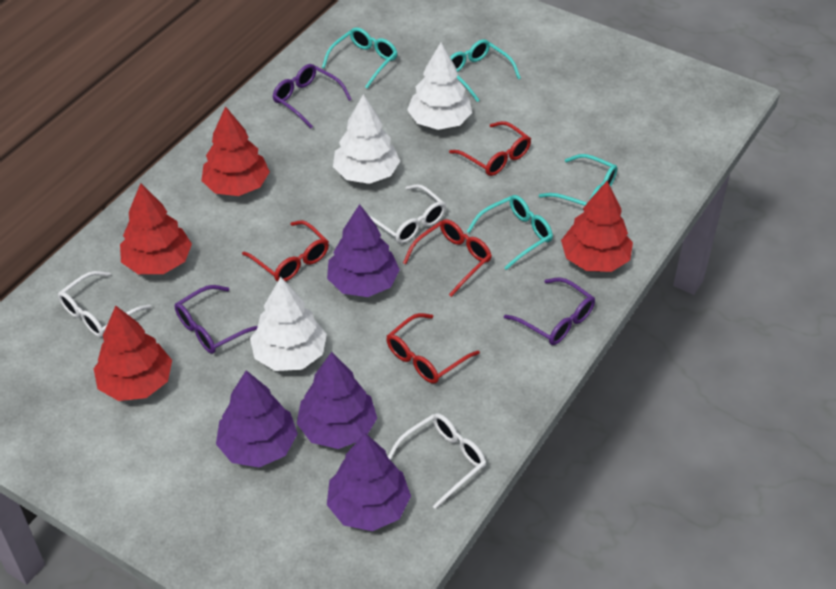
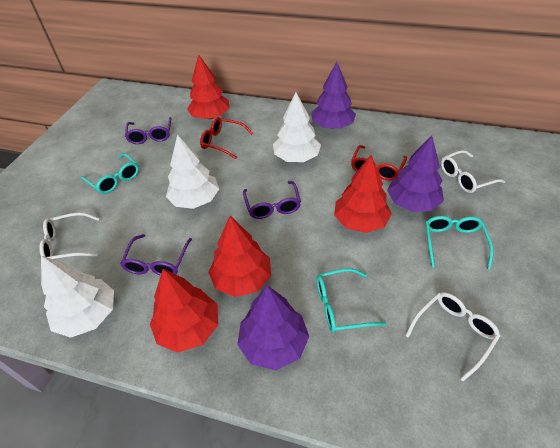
purple tree: [216,370,298,468] [297,352,377,449] [327,204,400,297] [327,433,411,531] = 4 -> [237,285,309,370] [311,62,356,129] [387,136,444,212] = 3
red glasses: [242,220,329,282] [386,313,480,384] [403,219,492,297] [449,121,531,176] = 4 -> [200,117,253,159] [351,145,407,180] = 2
turquoise glasses: [322,27,398,89] [450,39,521,102] [467,195,553,270] [539,154,617,206] = 4 -> [81,153,139,194] [317,268,386,333] [425,216,493,269] = 3

